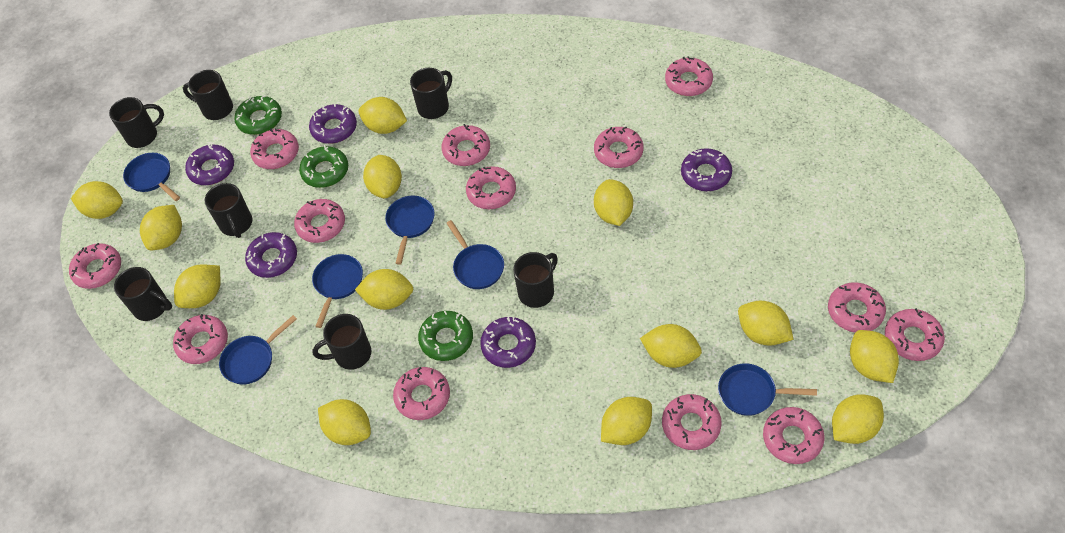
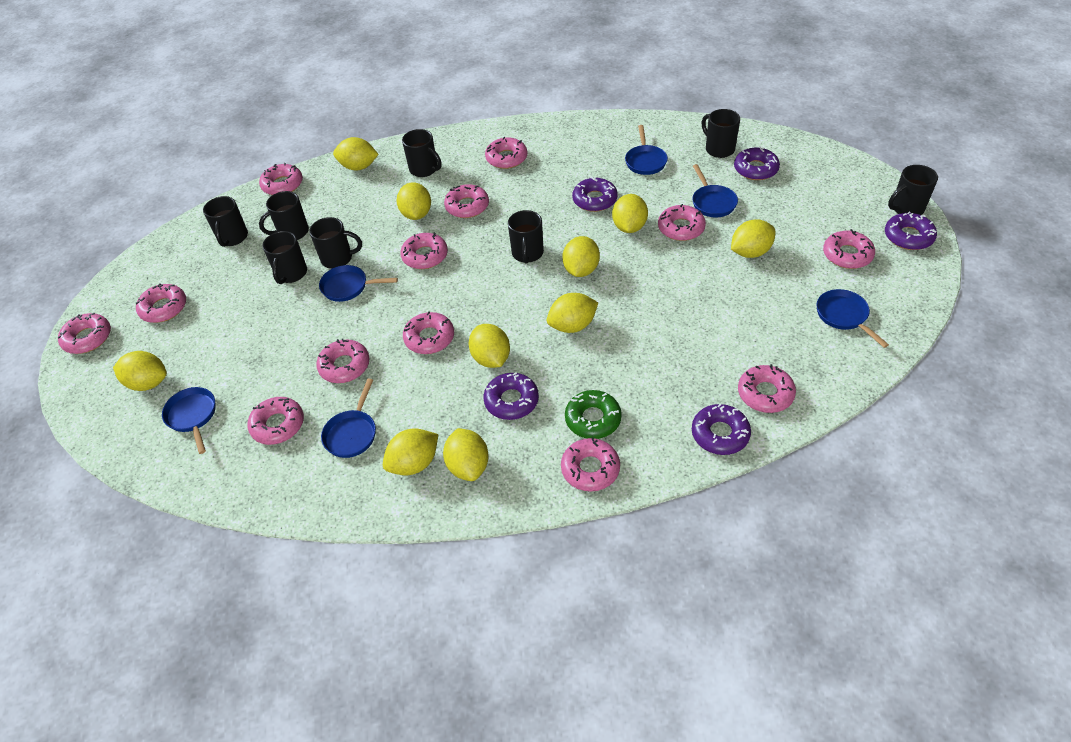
black mug: [109,97,164,148] [114,267,172,321] [183,70,233,120] [205,183,252,238] [312,314,371,370] [410,68,452,119] [513,252,558,308] = 7 -> [203,196,248,247] [259,191,309,240] [262,231,307,284] [309,217,362,269] [402,129,442,177] [508,210,544,264] [702,109,740,158] [888,165,938,215] = 8
green donut: [234,95,282,135] [299,145,348,188] [418,311,473,361] = 3 -> [565,390,622,439] = 1
yellow lemon: [71,181,123,219] [140,205,182,250] [174,264,221,308] [318,399,371,445] [355,269,413,310] [358,97,407,134] [363,155,402,198] [594,179,633,226] [601,397,652,445] [640,324,702,368] [738,301,794,346] [832,395,884,444] [850,330,899,383] = 13 -> [113,351,167,391] [333,137,379,170] [383,428,438,476] [396,182,431,220] [443,428,489,481] [469,324,510,368] [547,293,599,333] [562,236,600,277] [612,194,648,233] [731,219,775,258] = 10

